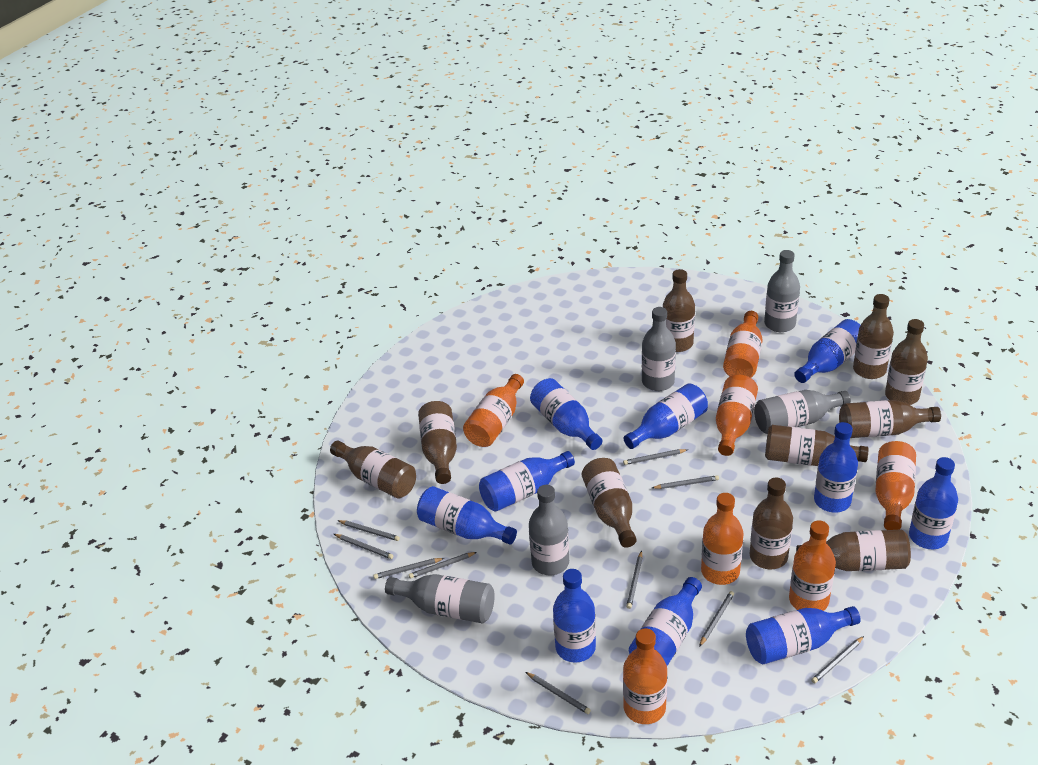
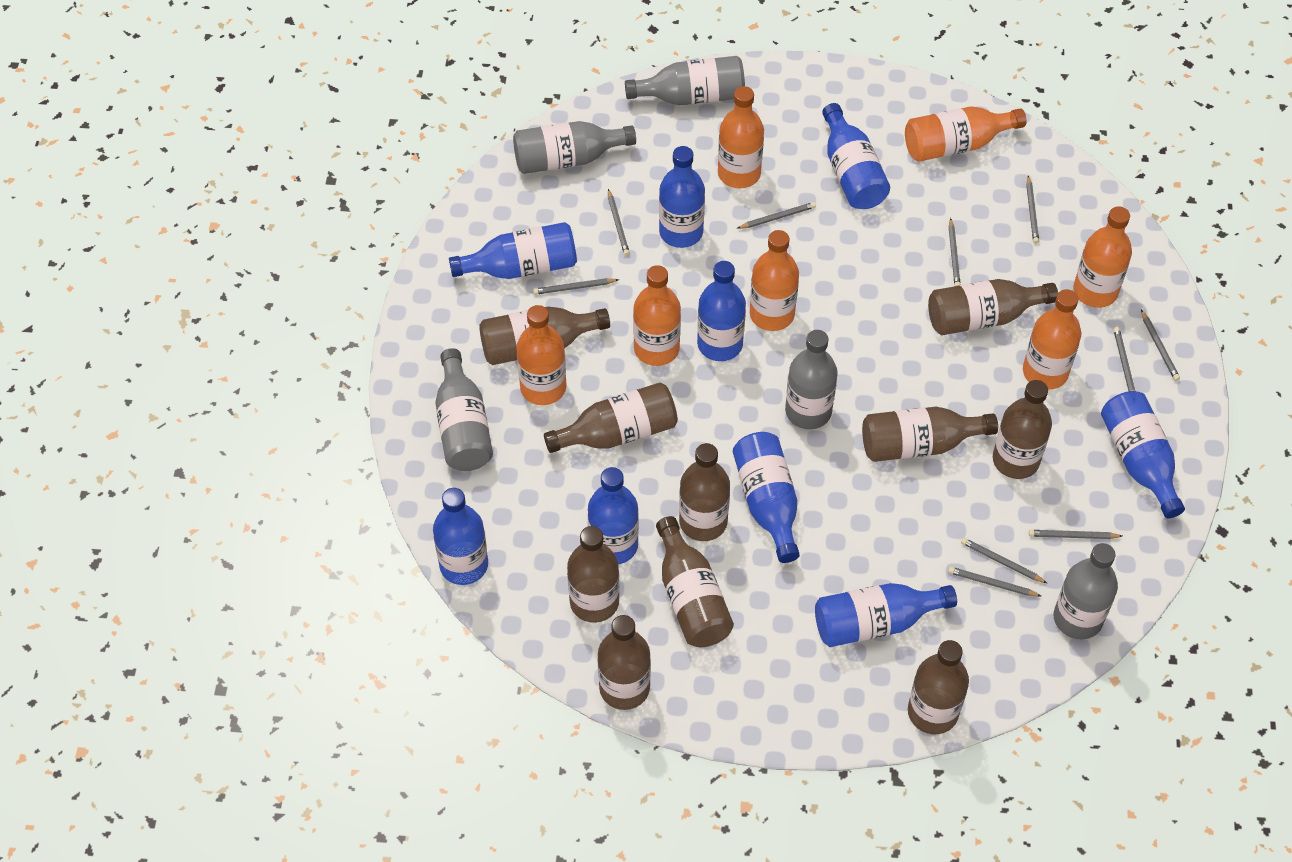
blue bottle: [417,486,517,545] [479,451,575,512] [530,378,602,450] [553,569,596,663] [623,383,708,449] [629,577,702,666] [746,606,861,664] [794,319,860,383] [814,422,858,513] [909,457,958,549] = 10 -> [433,488,488,585] [449,222,577,279] [588,467,639,564] [659,146,705,248] [697,261,746,361] [733,432,800,563] [815,583,957,647] [822,103,890,209] [1101,391,1185,518] = 9

